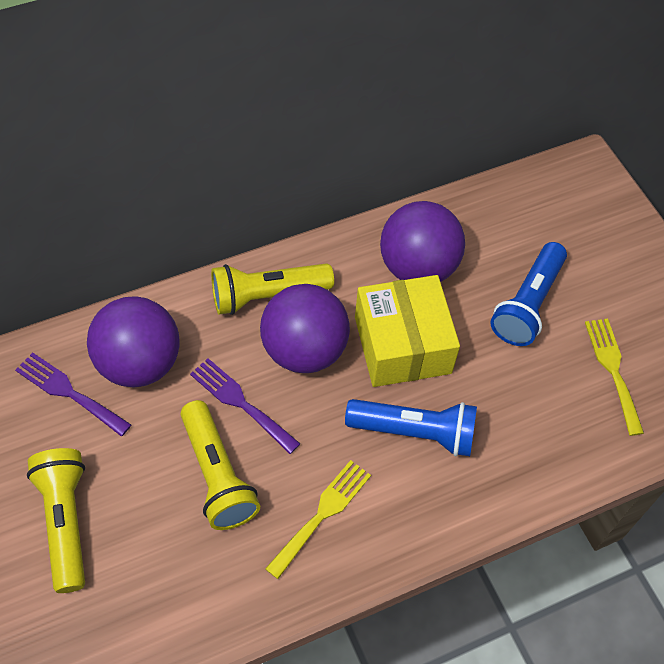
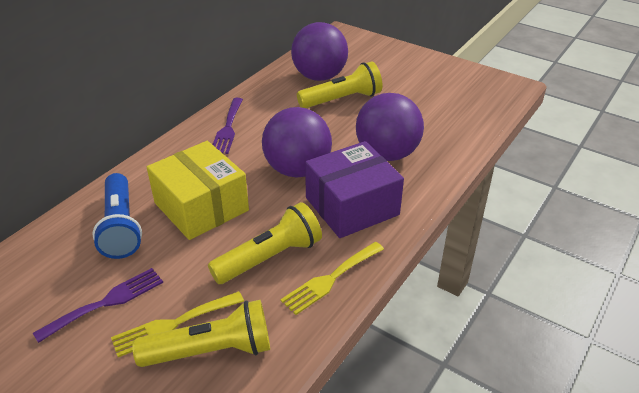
blue flashlight: [345,399,477,457] [490,242,567,346] = 2 -> [92,173,142,259] = 1
purple box: none = 0 -> [305,141,404,238] = 1

